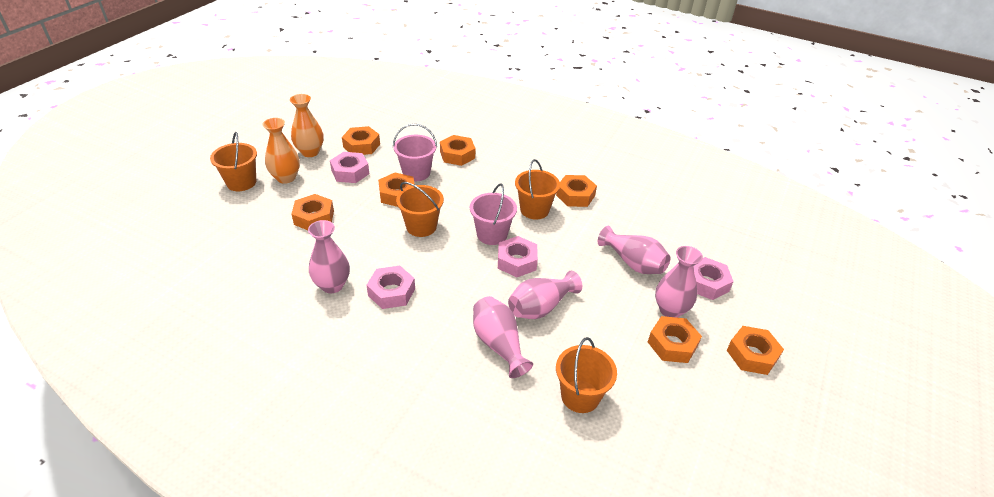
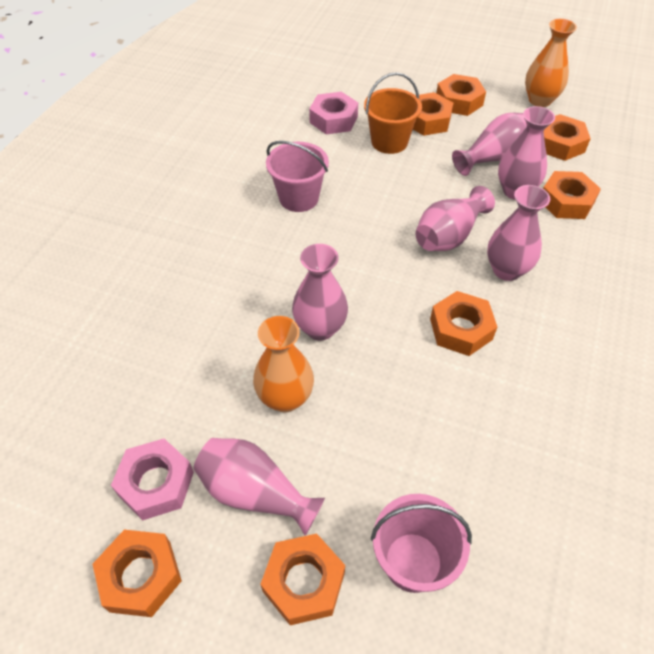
orange bucket: [210,132,257,191] [396,182,444,237] [515,159,560,219] [556,337,617,413] = 4 -> [364,72,422,154] = 1
pink nut: [330,152,369,183] [366,266,415,309] [498,236,538,277] [693,257,734,300] = 4 -> [111,438,194,521] [309,92,358,134] = 2
pink vase: [308,220,350,293] [473,296,533,378] [508,271,582,319] [598,226,671,274] [655,246,703,318] = 5 -> [193,438,325,536] [292,244,348,341] [415,186,495,251] [452,113,527,176] [487,185,550,281] [498,106,555,200] = 6

